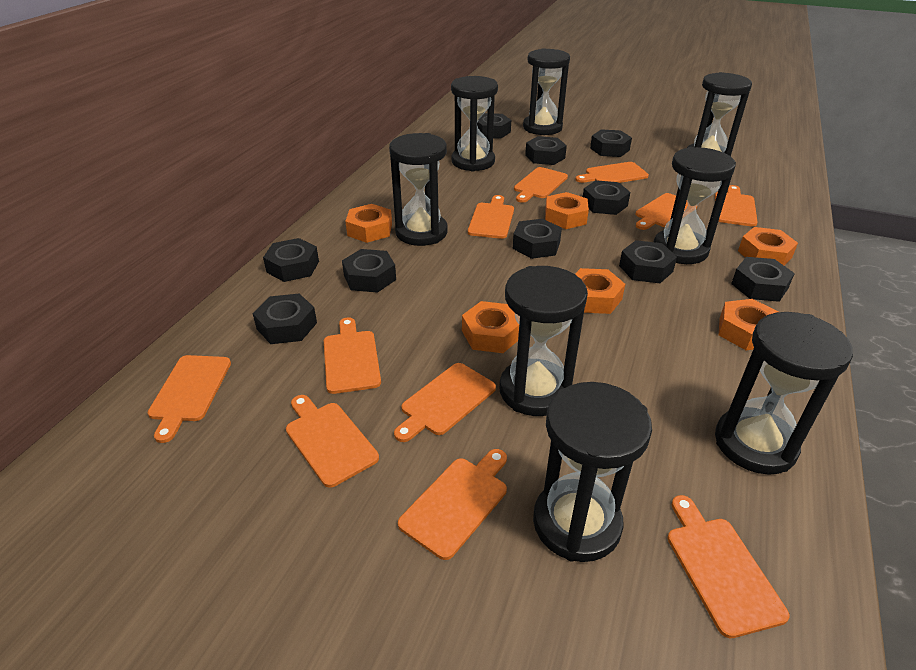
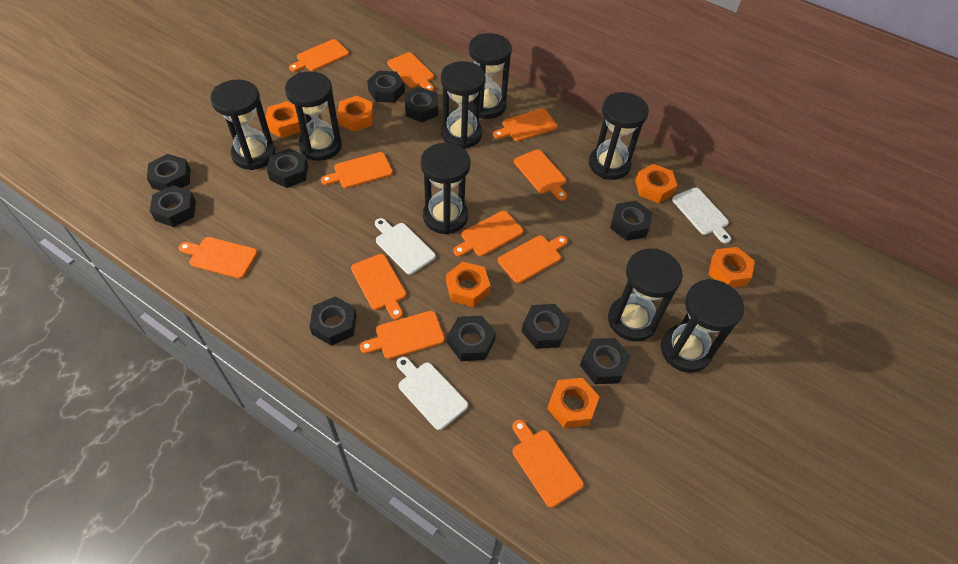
white cutting board: none = 0 -> [375,218,436,275] [396,357,468,430] [672,188,731,243] = 3

